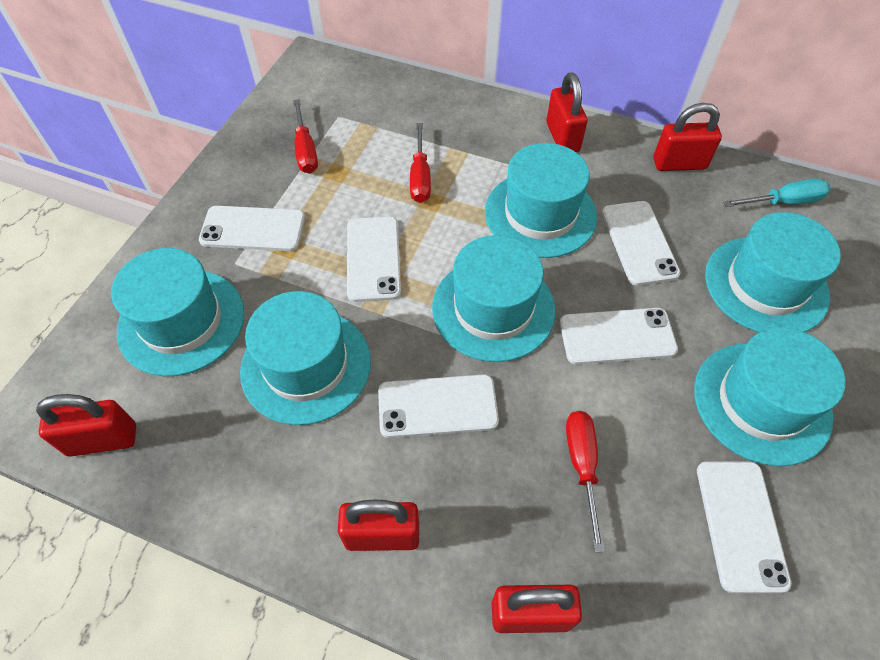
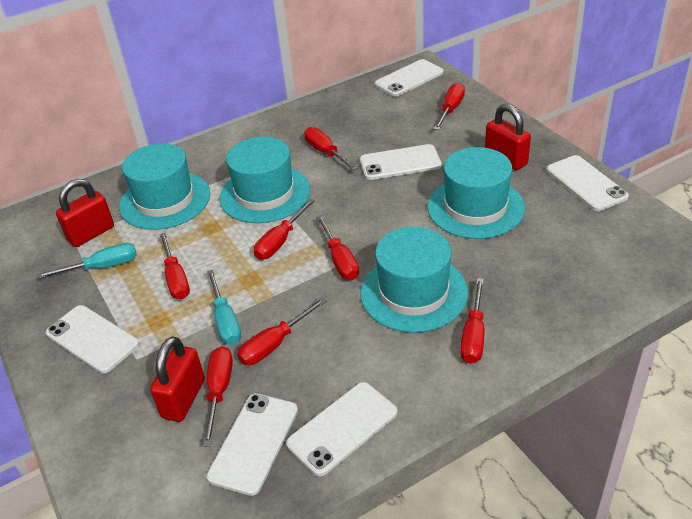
red padlock: [36,394,136,457] [338,499,419,551] [492,585,582,633] [546,72,588,152] [654,103,722,171] = 5 -> [56,179,114,247] [150,336,205,422] [485,104,531,170] = 3
red screwdriver: [293,99,318,173] [410,123,431,203] [566,411,604,552] = 3 -> [159,233,190,300] [203,346,233,446] [237,298,326,365] [254,199,315,260] [304,127,358,171] [316,215,359,280] [434,83,465,130] [460,278,484,364] = 8
turquoise hat: [111,248,244,376] [240,291,371,425] [432,235,555,362] [485,143,597,258] [694,327,846,466] [705,212,841,333] = 6 -> [119,143,210,230] [219,137,310,223] [361,227,468,333] [427,147,525,239] = 4
turquoise screwdriver: [723,179,830,207] = 1 -> [37,243,137,279] [207,270,241,345] = 2

